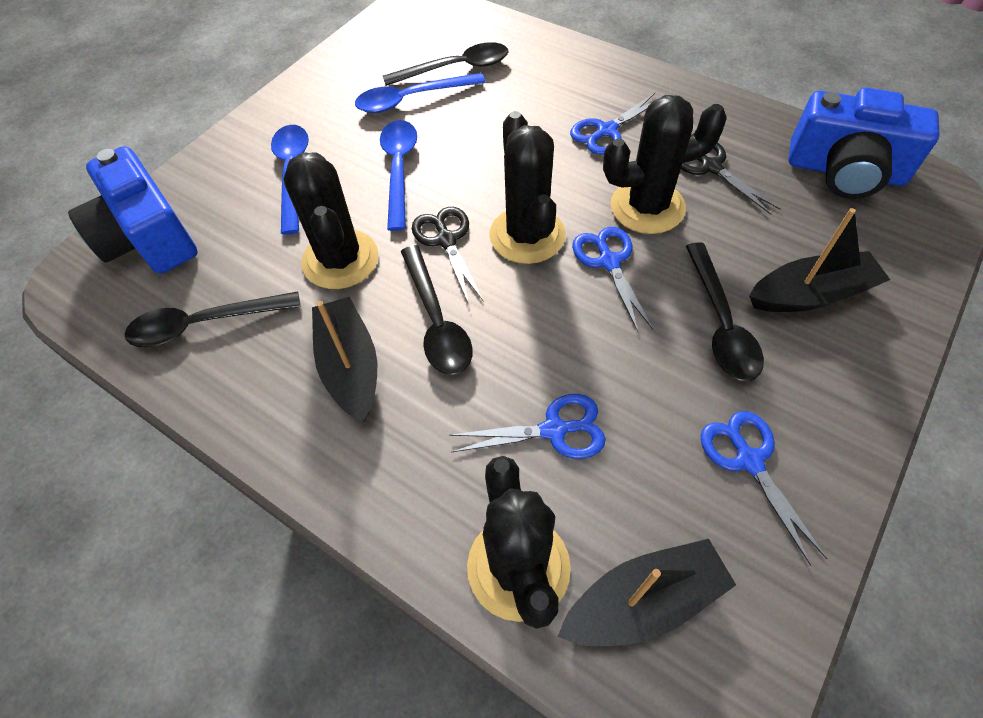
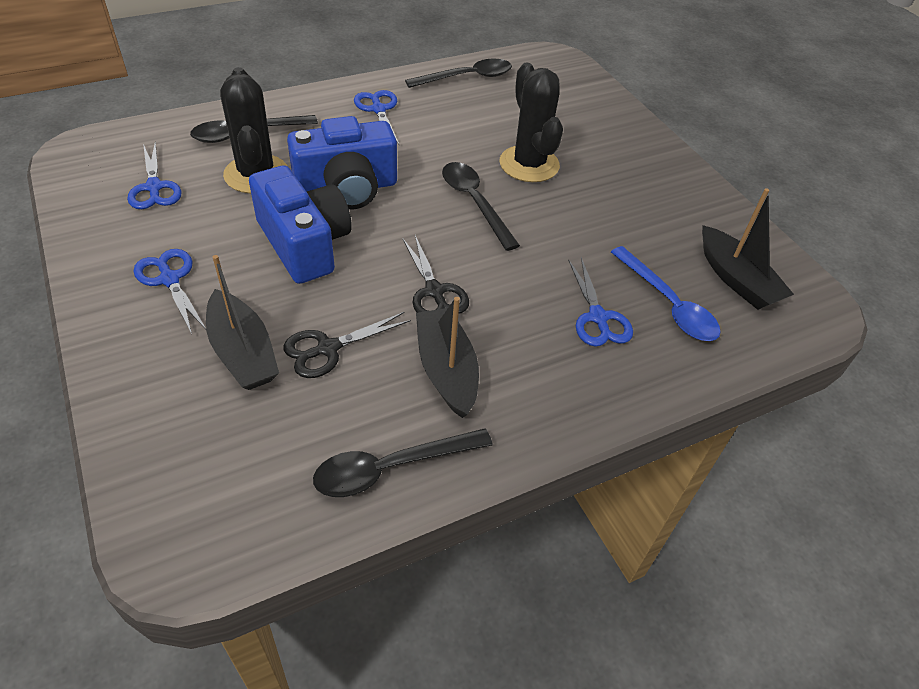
black cactus: [284,152,378,289] [467,456,571,629] [489,111,566,264] [603,95,727,234] = 4 -> [220,67,288,194] [500,63,563,182] = 2
blue spoon: [271,125,309,234] [355,73,485,113] [380,120,417,231] = 3 -> [611,246,721,341] = 1

